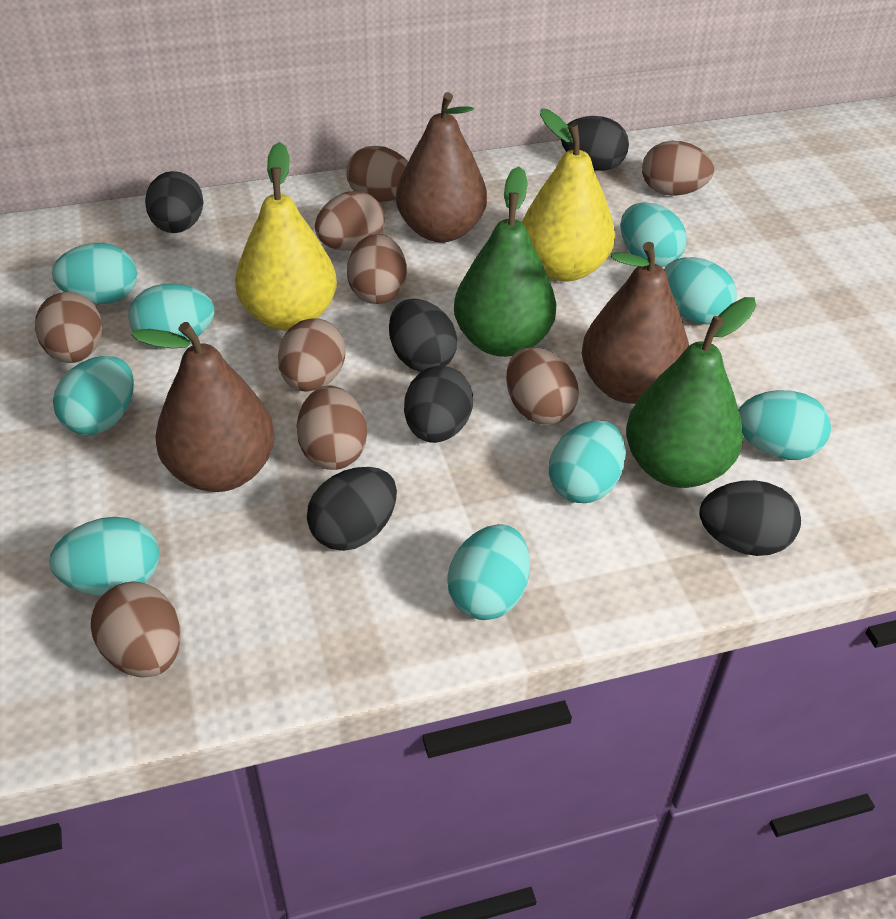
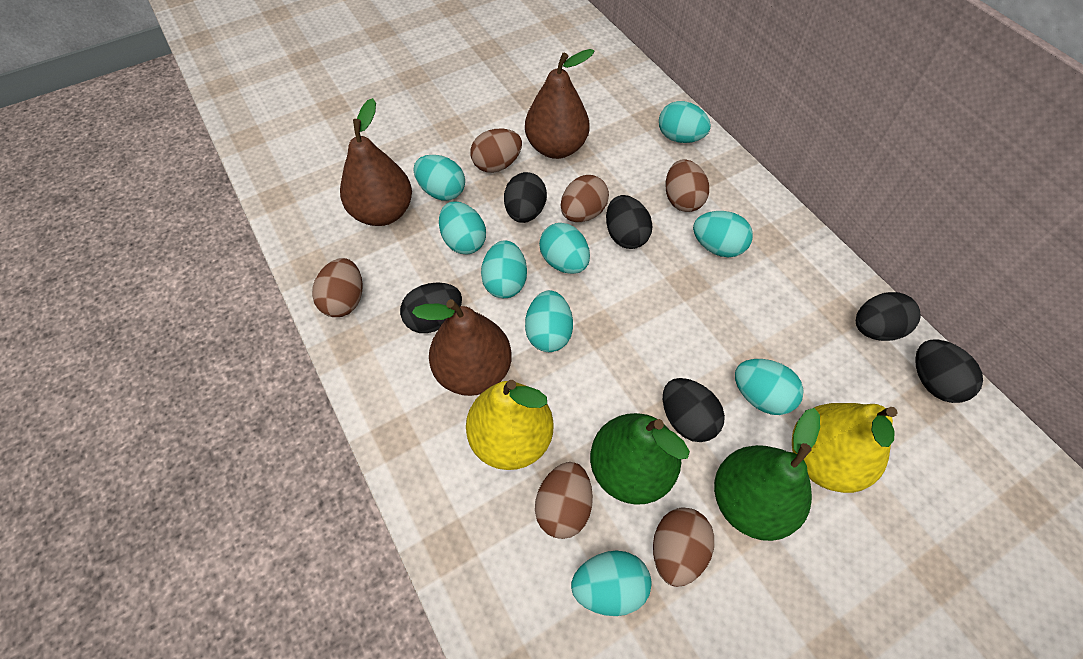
brown egg: [35,292,102,363] [91,581,181,677] [278,318,345,391] [297,386,367,470] [315,191,385,251] [346,146,408,202] [347,234,407,304] [506,347,579,425] [642,141,714,196] = 9 -> [312,258,362,317] [470,128,522,173] [535,462,593,539] [561,175,609,222] [653,507,714,587] [665,159,709,212] = 6

